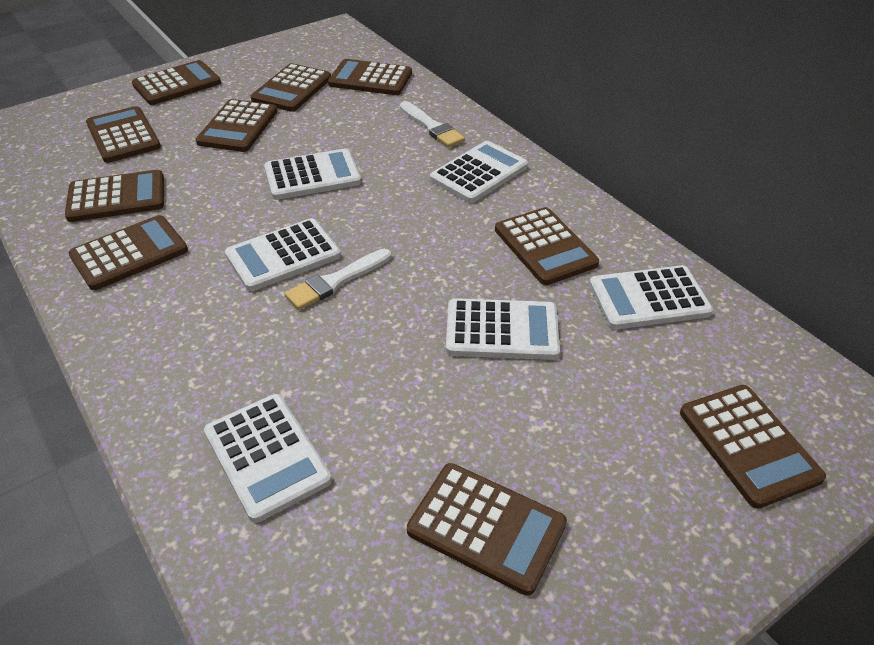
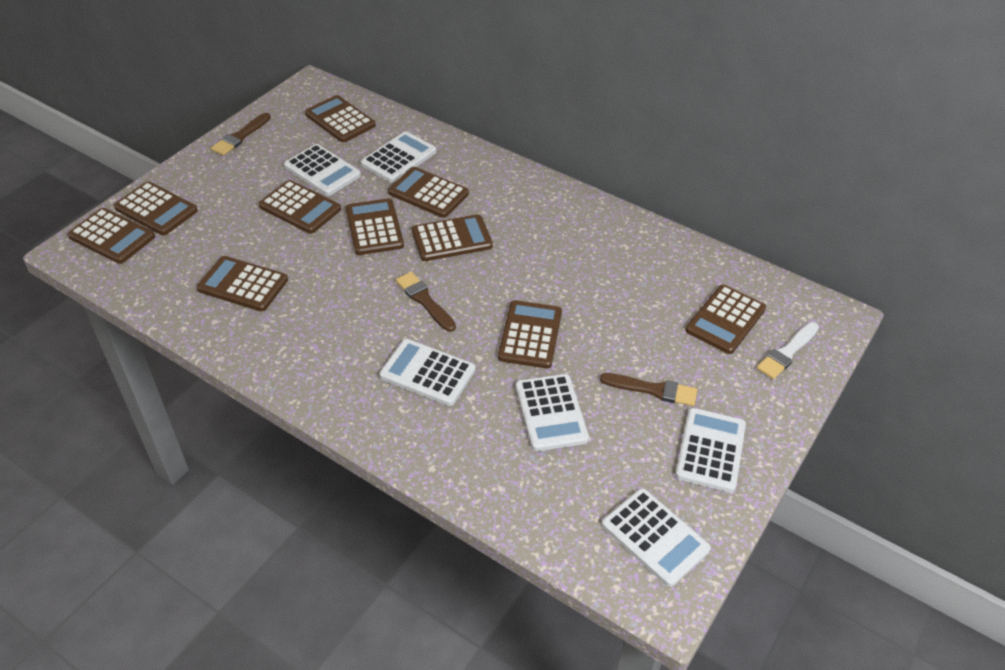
brown brush: none = 0 -> [211,113,271,156] [396,272,456,332] [600,373,697,406] = 3
white brush: [284,249,391,310] [400,101,465,147] = 2 -> [757,322,819,379] = 1

